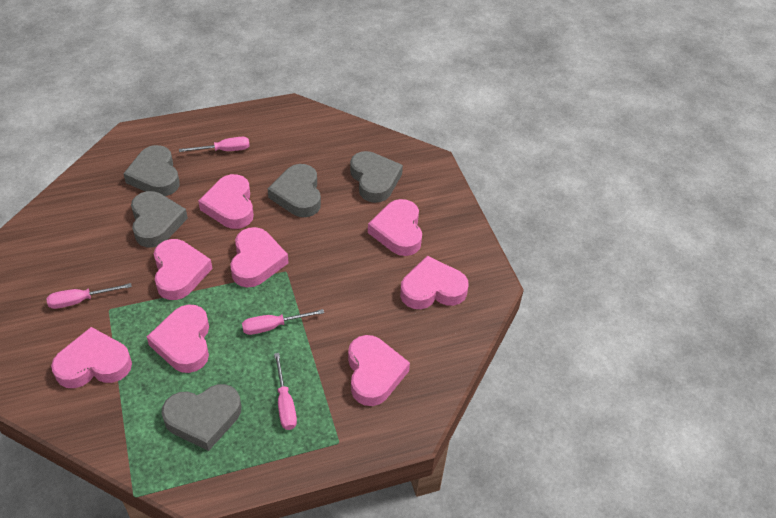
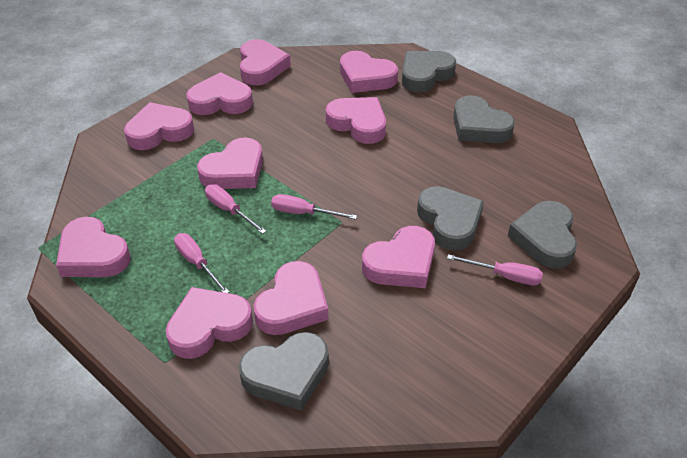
pink heart: [51,327,132,388] [147,304,209,373] [154,239,213,300] [198,174,254,229] [230,227,289,288] [348,335,410,406] [368,199,422,256] [400,256,469,309] = 8 -> [56,217,131,277] [124,102,194,150] [166,287,253,359] [186,72,253,115] [197,137,263,189] [240,39,291,85] [254,261,328,335] [326,97,386,144] [340,51,398,93] [362,226,435,288] = 10

